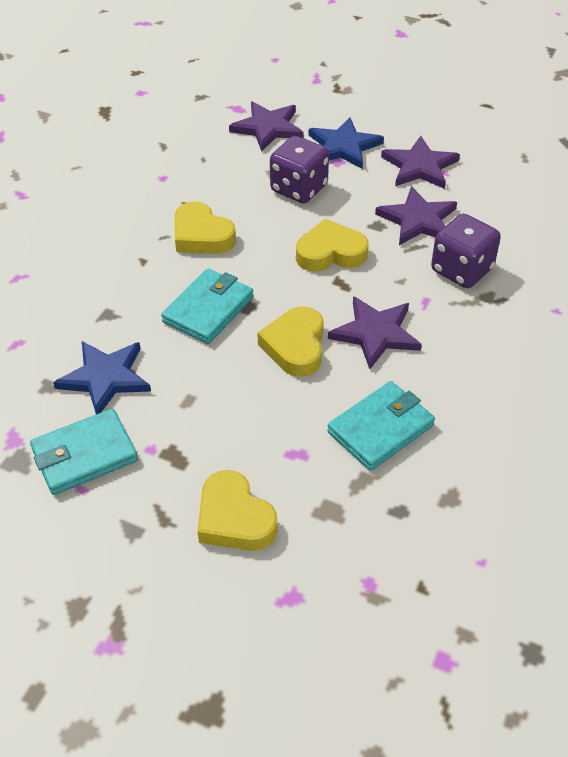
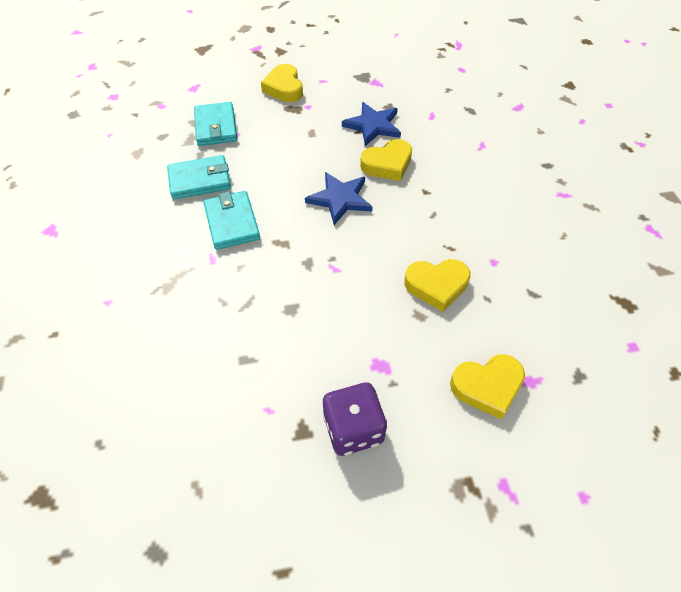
purple dice: [270,136,329,203] [431,214,501,288] = 2 -> [323,382,387,456] = 1
purple star: [229,101,303,152] [328,296,422,369] [375,186,457,245] [381,136,460,189] = 4 -> none = 0

